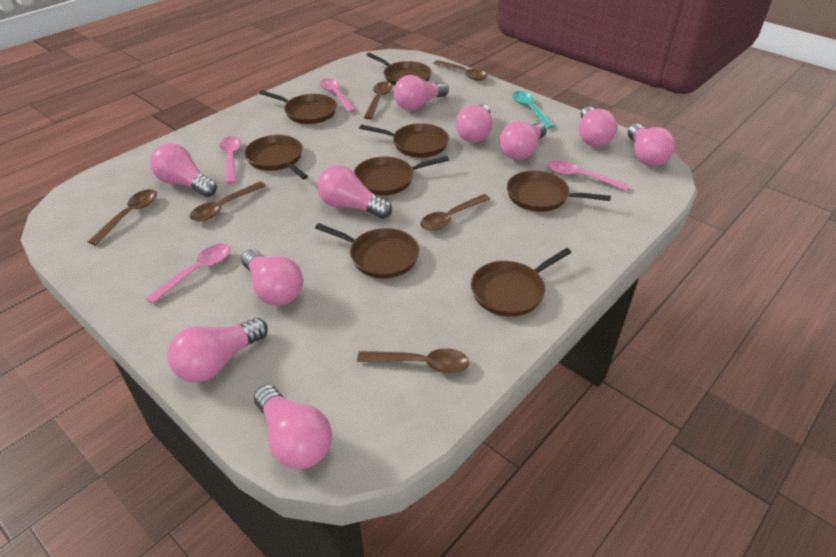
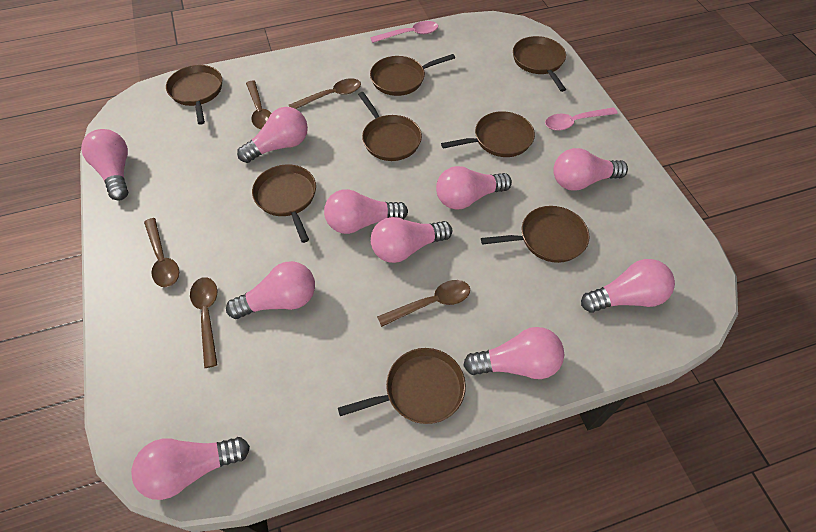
brown spoon: [88,189,157,245] [190,182,266,222] [357,348,470,373] [364,82,392,119] [420,194,490,231] [433,60,488,81] = 6 -> [144,218,179,287] [190,277,217,368] [246,81,272,129] [289,78,361,109] [377,280,470,327] = 5
pink spoon: [145,244,230,304] [220,136,241,184] [320,78,356,113] [548,160,628,191] = 4 -> [370,21,438,43] [545,107,618,131] = 2
turquoise spoon: [512,91,555,129] = 1 -> none = 0

